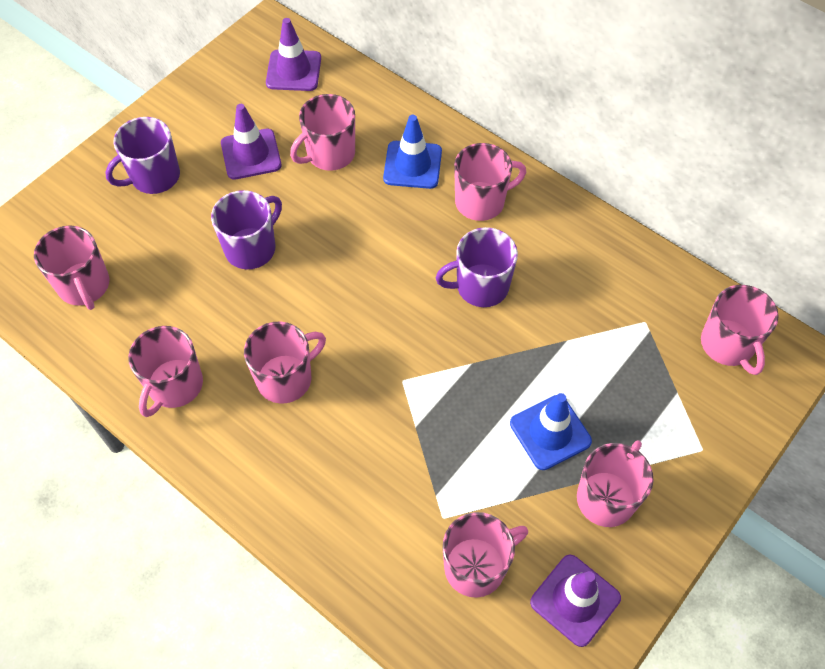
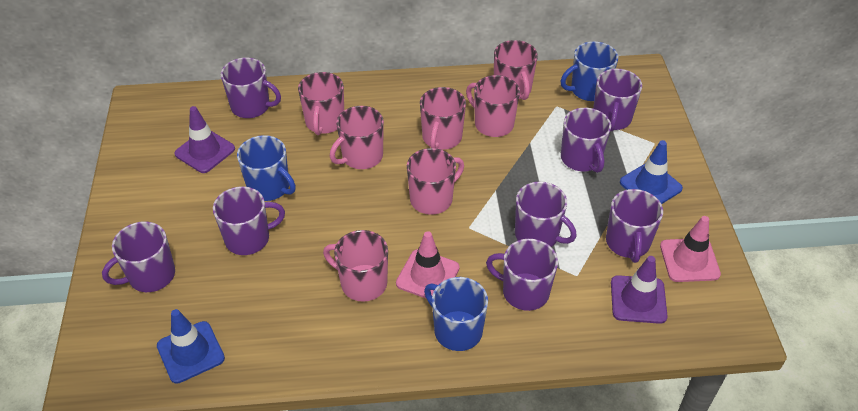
blue mug: none = 0 -> [237,135,296,201] [424,277,488,351] [561,41,618,101] = 3
pink mug: [34,225,109,310] [128,326,203,417] [244,322,326,404] [290,94,355,171] [443,512,528,598] [454,143,526,221] [577,440,654,527] [701,285,779,375] = 8 -> [298,72,344,135] [323,230,388,302] [330,106,384,169] [407,148,464,215] [420,87,466,150] [466,75,520,137] [494,40,538,100] = 7
pink traffic cone: none = 0 -> [396,231,460,298] [660,216,721,282] = 2
purple mug: [105,117,180,194] [211,190,282,269] [436,227,518,307] = 3 -> [102,221,175,292] [213,187,285,255] [221,58,281,118] [486,239,558,311] [515,182,577,247] [561,108,611,173] [593,69,642,131] [606,189,663,263] = 8
purple traffic cone: [221,104,282,180] [266,18,321,91] [530,555,621,647] = 3 -> [174,106,235,173] [611,256,667,324] = 2

